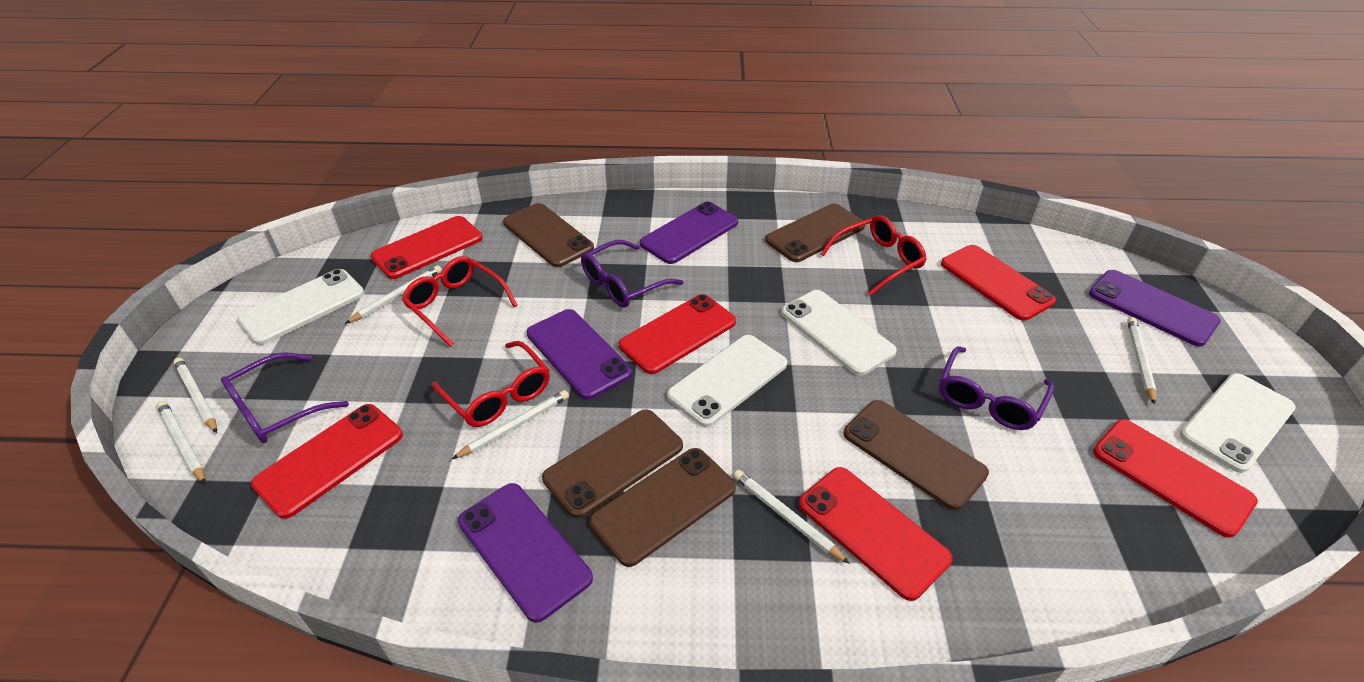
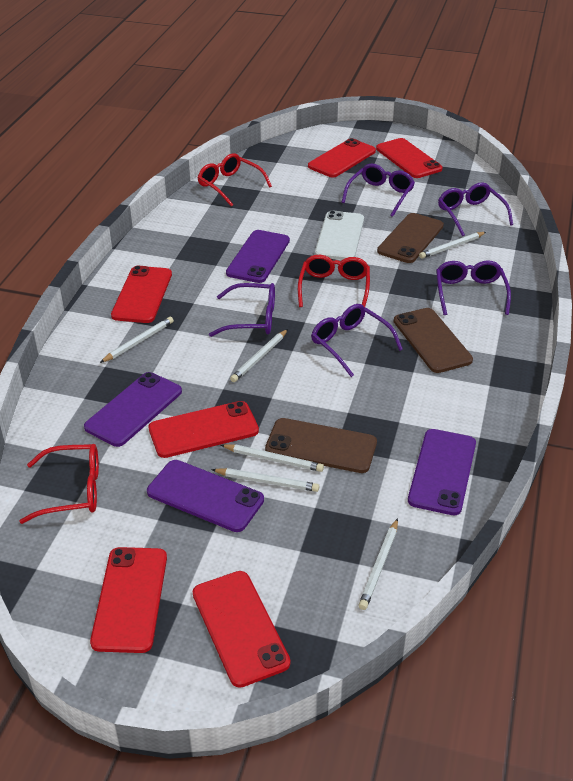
brown phone: [503,203,594,267] [542,409,683,518] [590,448,736,567] [765,203,865,262] [844,400,989,510] = 5 -> [265,418,377,473] [377,213,444,263] [394,308,473,373] = 3
purple glasses: [221,352,349,443] [581,240,684,308] [939,346,1054,430] = 3 -> [209,283,275,337] [311,304,403,377] [342,163,415,217] [436,260,511,315] [438,182,513,236] = 5
white phone: [237,269,365,345] [667,335,787,427] [781,290,897,376] [1180,373,1296,473] = 4 -> [315,210,364,260] = 1

